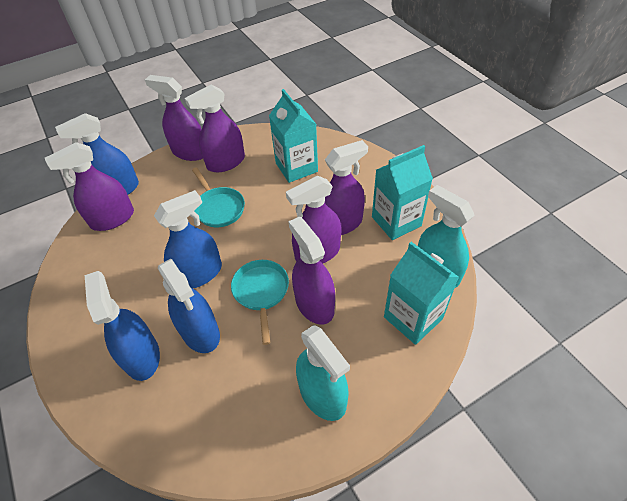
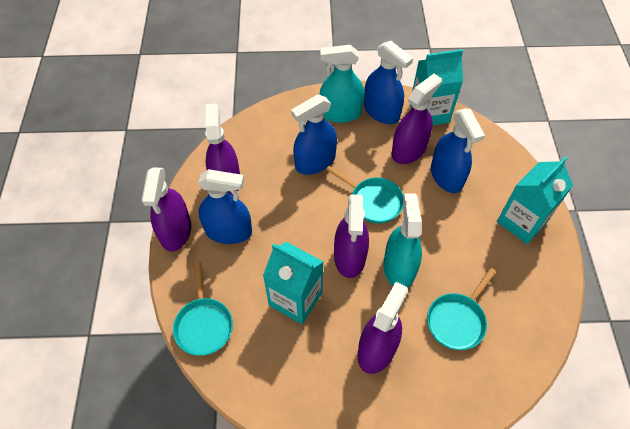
purple spray bottle: [45,142,134,231] [145,75,203,161] [185,85,245,172] [286,176,341,264] [288,216,335,324] [325,140,368,235] = 6 -> [141,167,191,252] [205,103,240,196] [334,195,369,278] [358,282,408,374] [391,74,442,164] = 5
turquoise pan: [192,167,245,227] [231,260,289,345] = 2 -> [173,261,233,356] [326,166,404,223] [427,268,496,350] = 3

